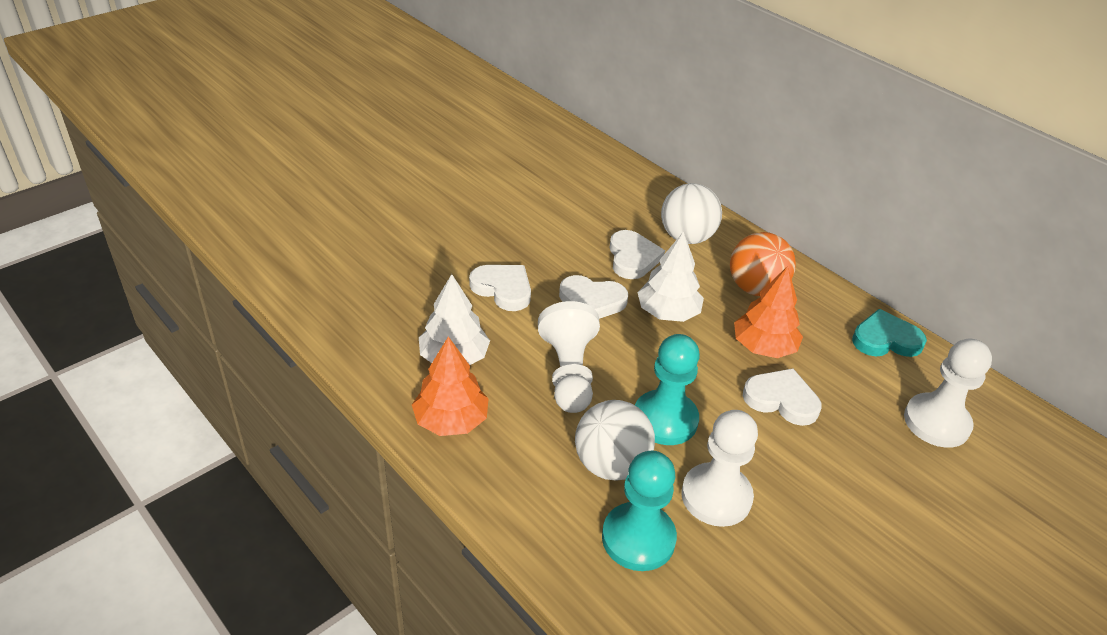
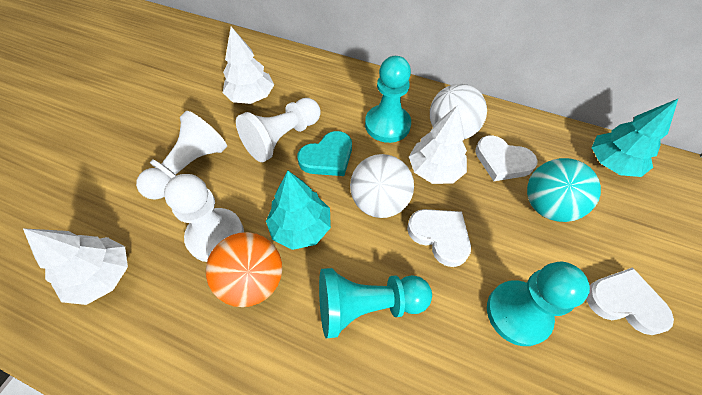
orange tree: [412,336,489,436] [734,266,803,358] = 2 -> none = 0
turquoise ball: none = 0 -> [527,158,601,222] = 1
turquoise pawn: [602,451,677,571] [635,334,700,445] = 2 -> [319,268,432,338] [365,56,411,143] [487,262,590,346] = 3
turquoise tree: none = 0 -> [266,171,331,250] [591,99,678,177] = 2
white heart: [469,265,531,311] [559,275,628,319] [609,230,665,279] [743,368,821,426] = 4 -> [407,209,471,267] [475,135,538,181] [586,267,674,335] = 3
white tree: [419,274,490,365] [637,232,704,322] = 2 -> [23,228,128,305] [223,27,274,104] [409,105,467,184] = 3

